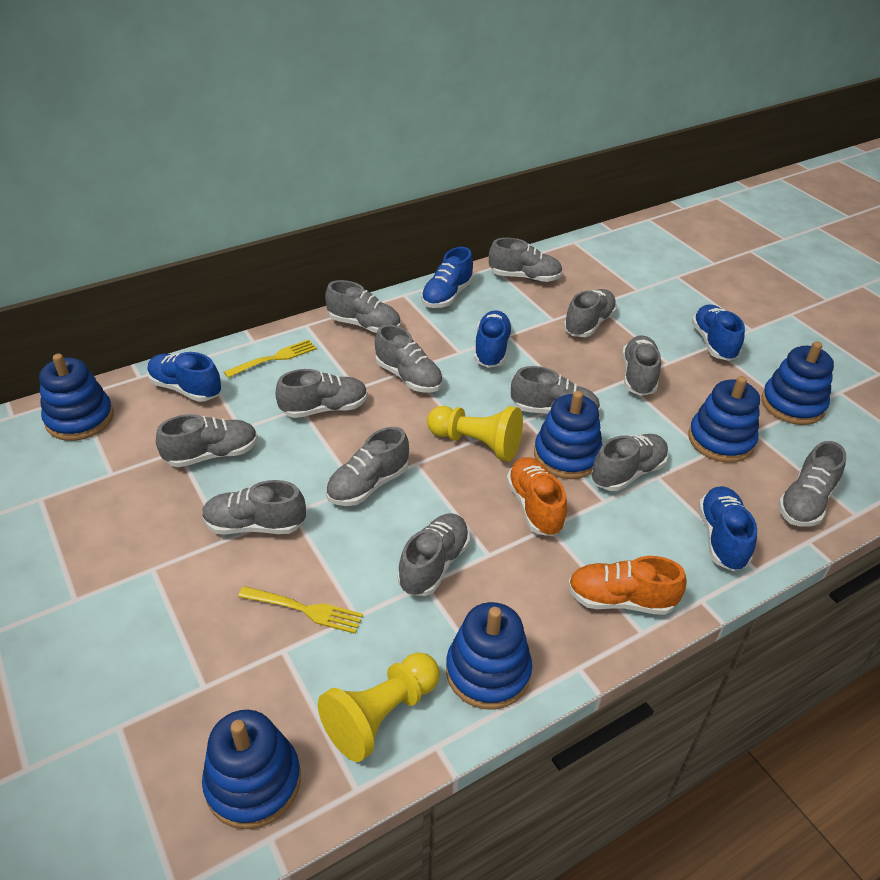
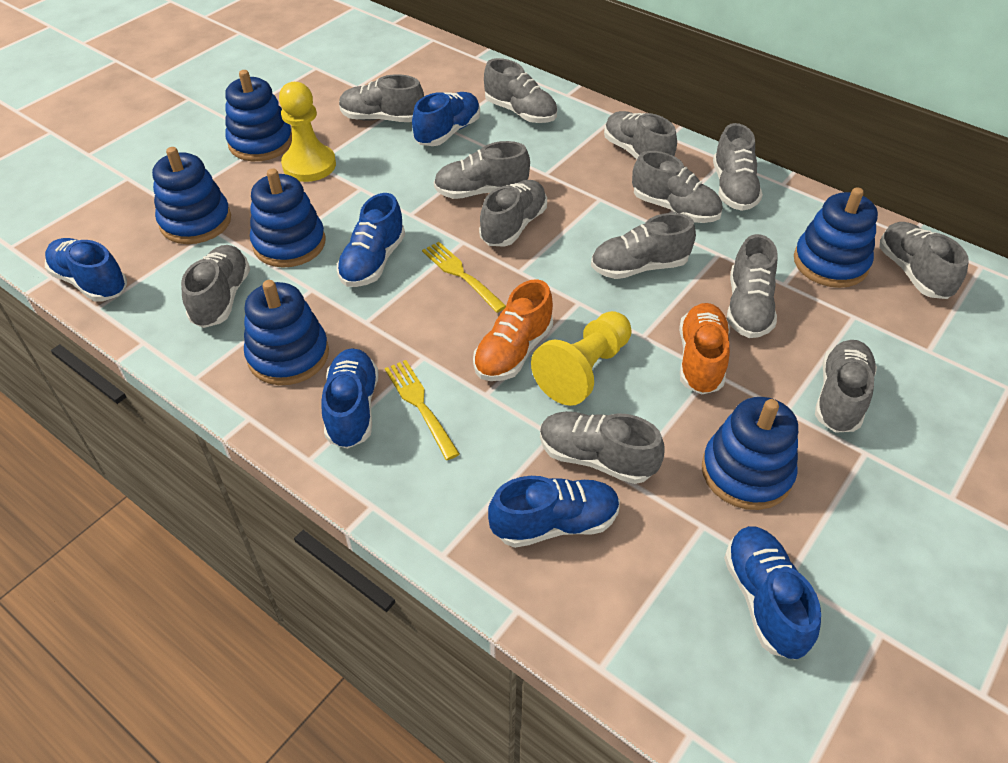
blue shoe: [147,352,221,402] [421,247,473,308] [474,310,513,368] [692,304,745,361] [698,486,757,571] = 5 -> [45,238,127,302] [321,348,379,449] [337,193,405,287] [412,92,480,146] [488,476,620,548] [724,526,821,659] = 6

